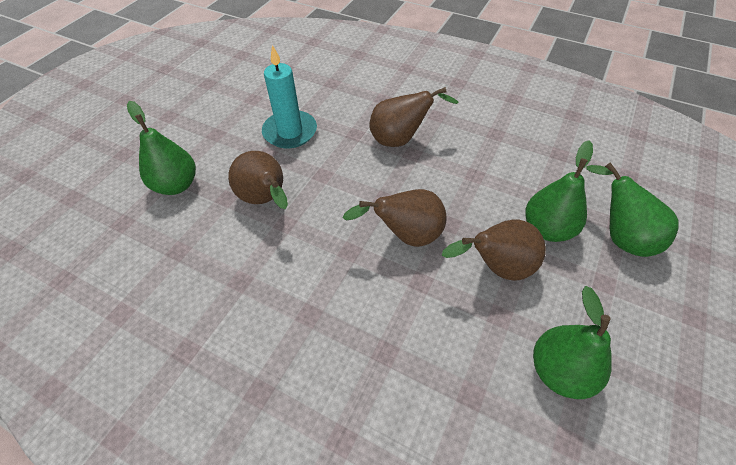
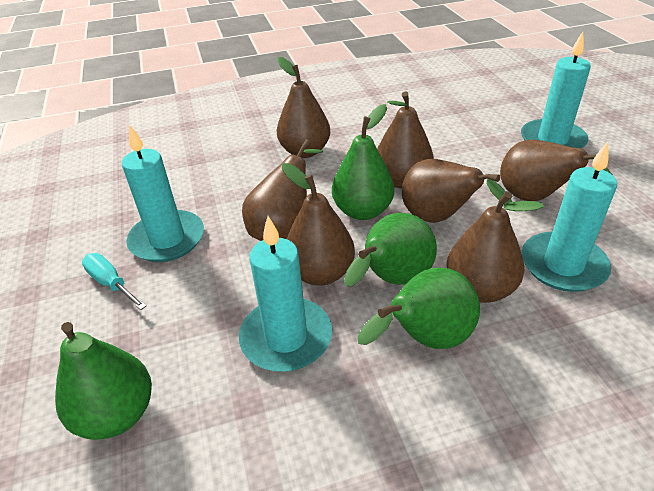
brown pear: [228,151,288,209] [343,189,447,247] [369,87,459,147] [442,219,546,281] = 4 -> [242,140,323,241] [277,57,330,158] [282,163,355,286] [377,92,434,188] [402,159,512,223] [446,191,544,303] [500,140,613,201] = 7
turquoise candle: [262,45,317,148] = 1 -> [122,125,204,262] [239,216,332,372] [521,32,591,148] [522,142,617,292] = 4
turquoise screwdriver: none = 0 -> [82,253,146,310] = 1

